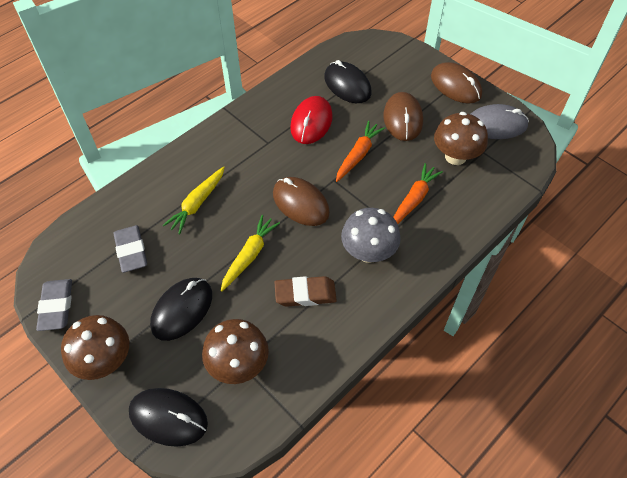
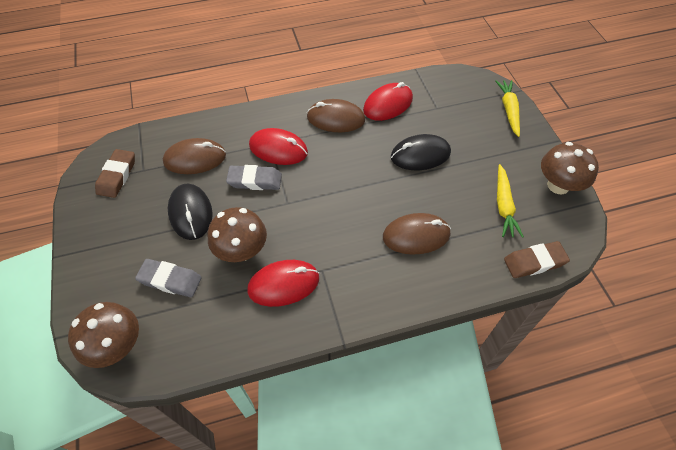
black mouse: [129,388,208,447] [150,278,212,341] [324,60,371,103] = 3 -> [168,184,213,240] [391,134,451,170] = 2
brown eraser: [274,276,337,307] = 1 -> [95,149,135,198] [504,241,570,278] = 2
grey mouse: [470,104,529,139] = 1 -> none = 0
grey mushroom: [341,208,401,263] = 1 -> none = 0
orange carrot: [336,121,385,182] [393,163,443,224] = 2 -> none = 0
red mouse: [290,96,333,144] = 1 -> [247,260,319,307] [249,128,308,165] [363,82,413,121] = 3

